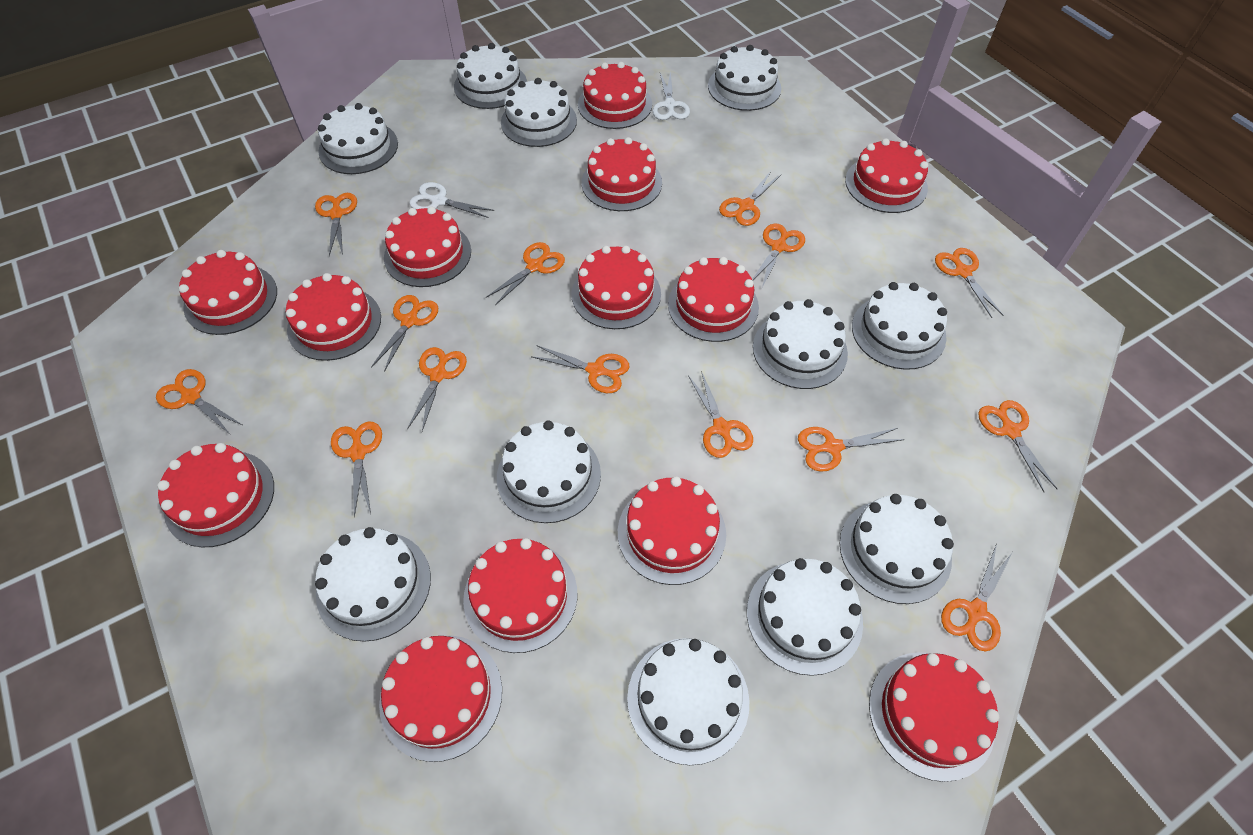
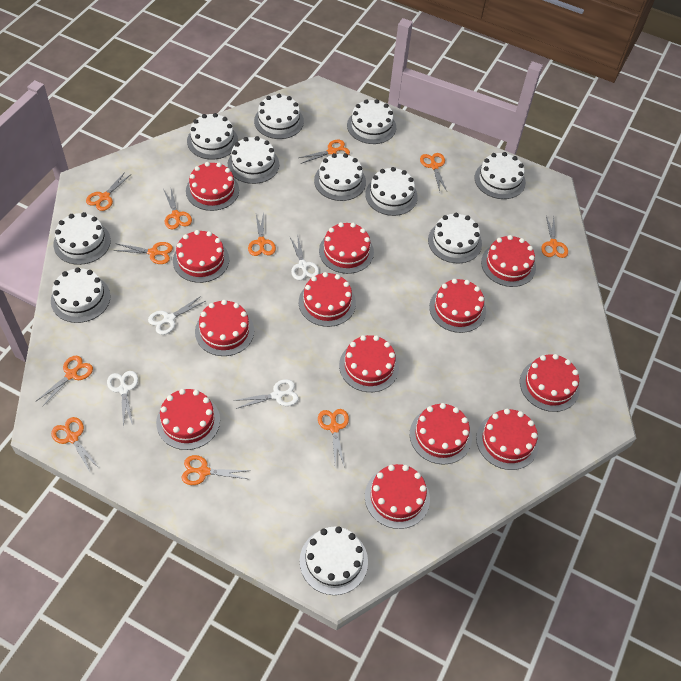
orange scissors: [156,369,242,434] [315,193,357,256] [331,421,382,517] [371,295,438,372] [407,347,467,431] [486,242,565,305] [532,345,629,393] [688,371,753,458] [719,171,781,226] [752,223,805,288] [798,427,904,472] [935,248,1003,318] [941,544,1013,652] [978,400,1057,492] = 14 -> [35,356,93,407] [51,417,99,472] [86,172,130,211] [113,242,173,264] [163,189,192,229] [181,455,250,485] [248,212,276,256] [299,140,350,164] [318,409,349,468] [420,153,447,191] [541,216,568,258] = 11
white scissors: [409,182,494,218] [652,71,690,120] = 2 -> [107,371,138,428] [148,296,205,335] [234,379,299,409] [290,237,319,280] = 4

